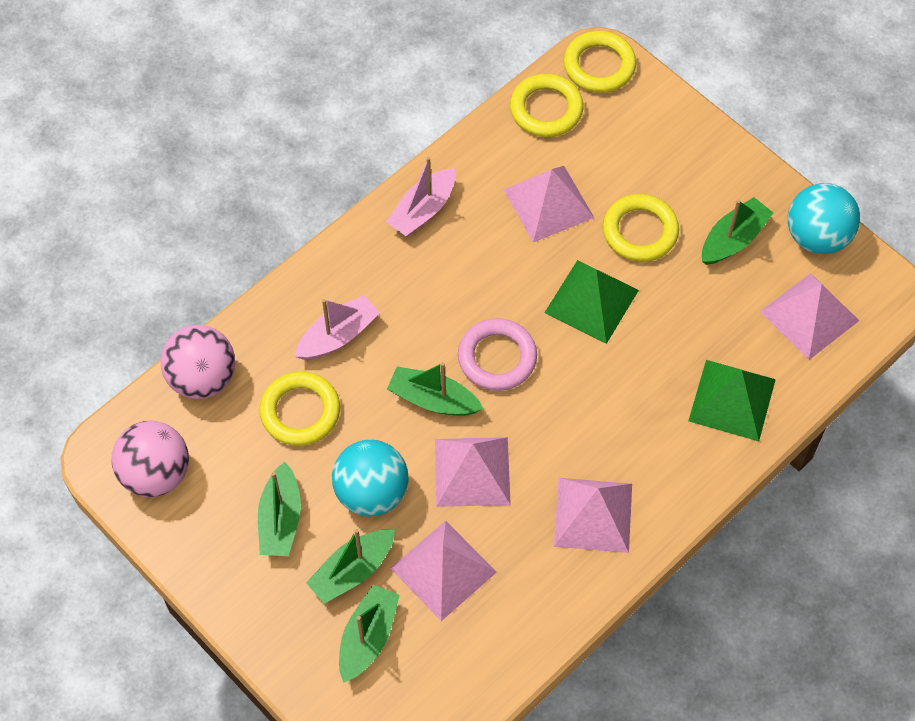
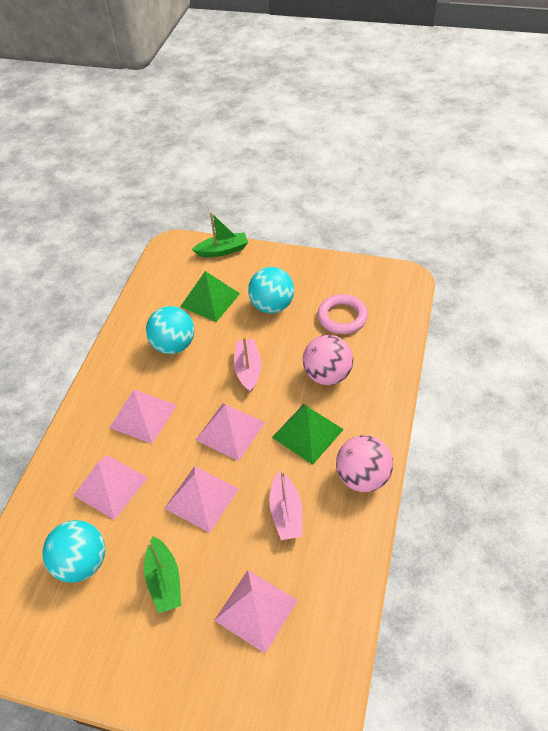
green boat: [258,462,301,556] [306,529,395,604] [339,584,400,683] [387,362,484,416] [702,197,773,265] = 5 -> [144,536,181,613] [192,212,248,257] = 2
turquoise ball: [332,440,409,516] [788,183,860,254] = 2 -> [42,520,105,583] [146,306,194,354] [248,267,294,313] = 3
yellow ring: [259,371,340,446] [510,74,584,137] [564,31,636,93] [603,194,679,262] = 4 -> none = 0

